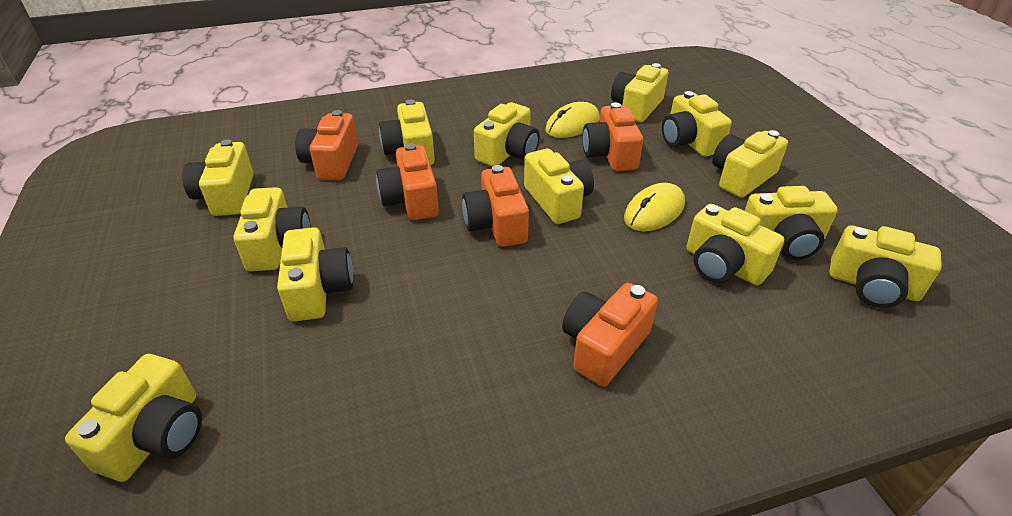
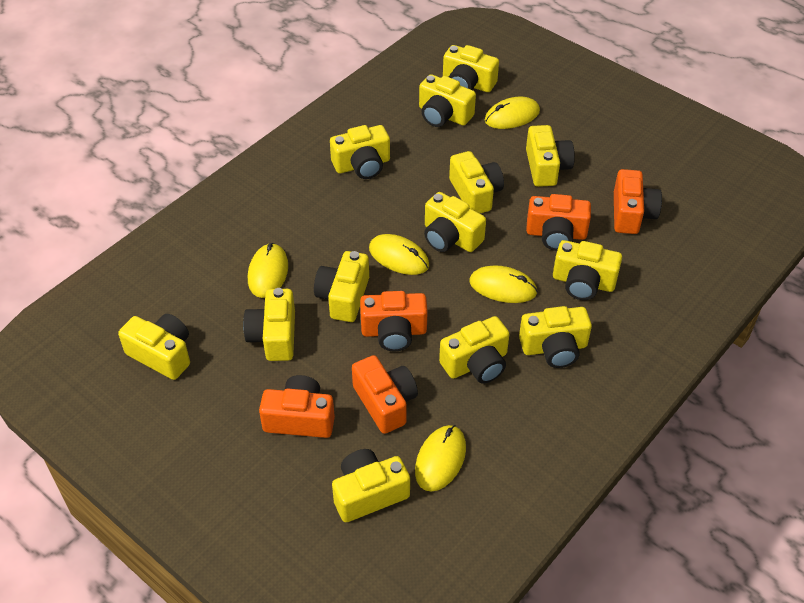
yellow mouse: [545,102,600,138] [624,183,685,231] = 2 -> [248,243,288,298] [369,234,429,275] [415,425,466,492] [469,266,538,303] [485,97,540,129] = 5

